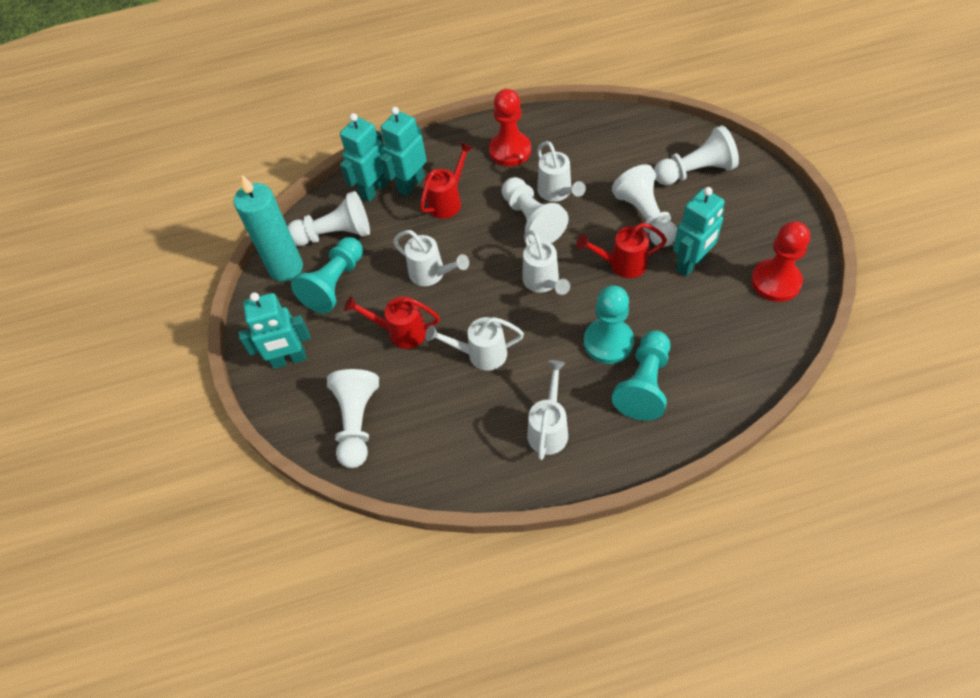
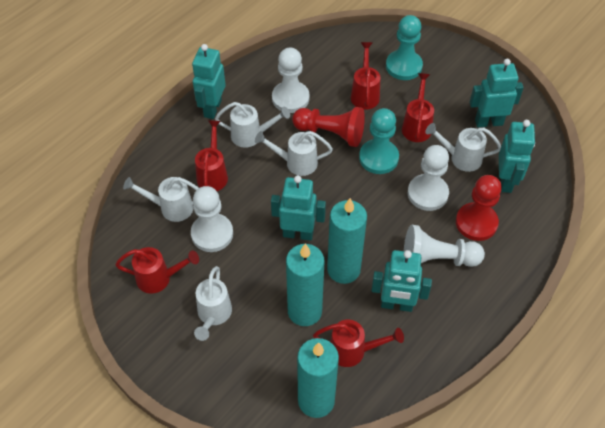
red watering can: [344,296,440,349] [420,142,473,219] [576,223,667,278] = 3 -> [115,247,199,294] [195,120,228,191] [313,320,404,367] [351,42,381,110] [402,73,434,142] = 5
turquoise candle: [234,175,303,282] = 1 -> [286,244,324,326] [297,338,339,418] [327,198,367,284] = 3
turquoise pawn: [291,237,363,313] [584,285,634,364] [612,330,670,421] = 3 -> [359,108,399,174] [386,15,423,80] = 2
turquoise robot: [238,292,310,369] [340,113,388,202] [380,107,427,196] [673,187,725,277] = 4 -> [192,44,226,119] [271,175,326,241] [371,250,432,312] [470,59,524,127] [499,120,535,193] = 5
white pawn: [287,191,370,246] [327,369,379,468] [502,177,569,243] [612,164,677,247] [654,125,739,185] = 5 -> [191,186,233,252] [272,47,310,113] [404,225,485,267] [408,145,449,211] = 4

